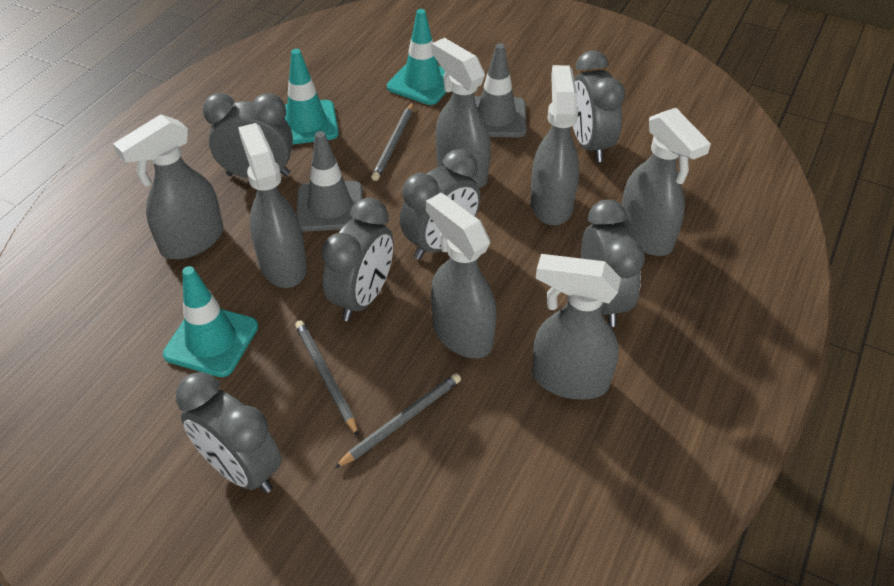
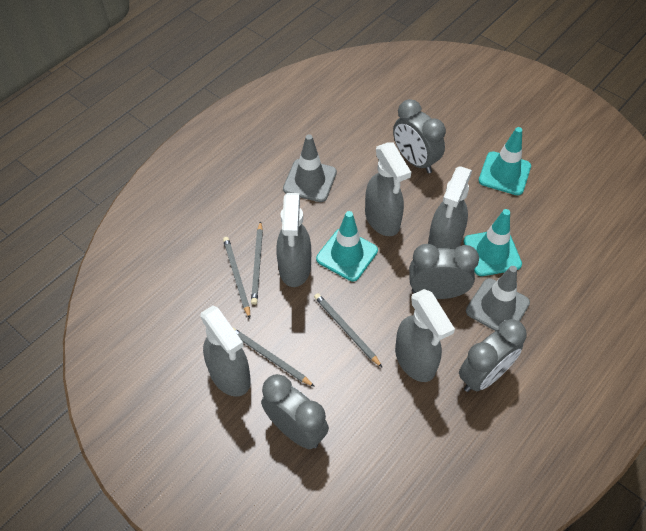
grey clock: [176,372,281,493] [203,93,293,178] [321,198,393,321] [400,149,481,260] [573,50,625,162] [581,200,645,327] = 6 -> [261,374,329,449] [393,99,446,173] [409,244,479,299] [459,319,526,392] = 4
grey pencil: [295,320,359,437] [334,373,461,469] [371,103,413,181] = 3 -> [223,237,250,319] [232,327,315,387] [251,221,263,305] [314,293,383,368] = 4
grey spray bottle: [113,114,223,259] [238,123,307,288] [426,193,497,358] [432,38,491,188] [530,65,579,225] [532,254,621,400] [622,108,711,256] = 7 -> [200,306,251,397] [276,193,311,287] [365,142,411,236] [395,289,455,382] [428,166,472,249] = 5

